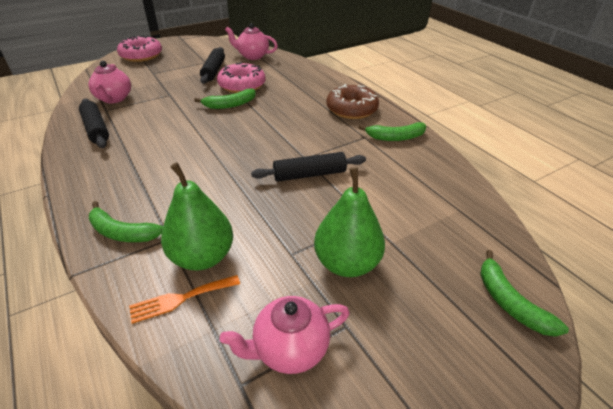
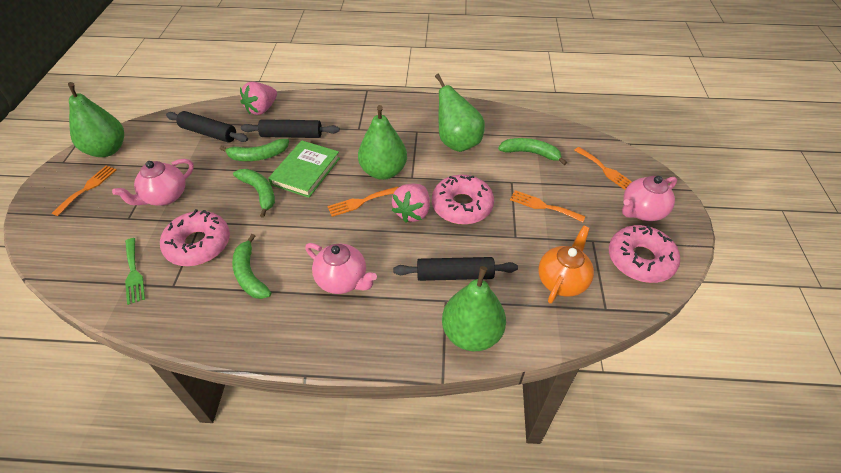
brown donut: [326,84,379,119] = 1 -> none = 0
green book: none = 0 -> [268,140,340,198] = 1
green fork: none = 0 -> [125,238,145,305] = 1
green pear: [161,163,233,270] [314,167,385,277] = 2 -> [68,82,124,157] [358,105,407,180] [435,74,485,152] [442,266,506,351] = 4
orange fork: [129,275,240,324] = 1 -> [52,166,117,216] [327,187,399,217] [510,190,586,222] [574,147,632,190] = 4
orange teapot: none = 0 -> [538,225,594,304] = 1
pink donut: [117,36,162,62] [217,62,266,93] = 2 -> [160,209,230,266] [432,175,494,225] [609,225,680,283] = 3
pink strawberry: none = 0 -> [240,82,277,115] [392,184,430,223] = 2

